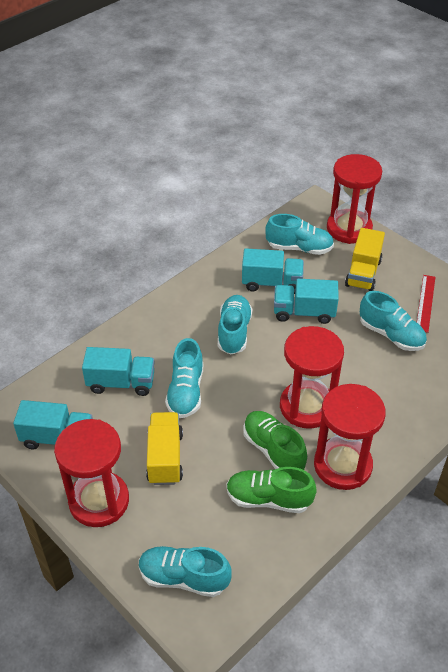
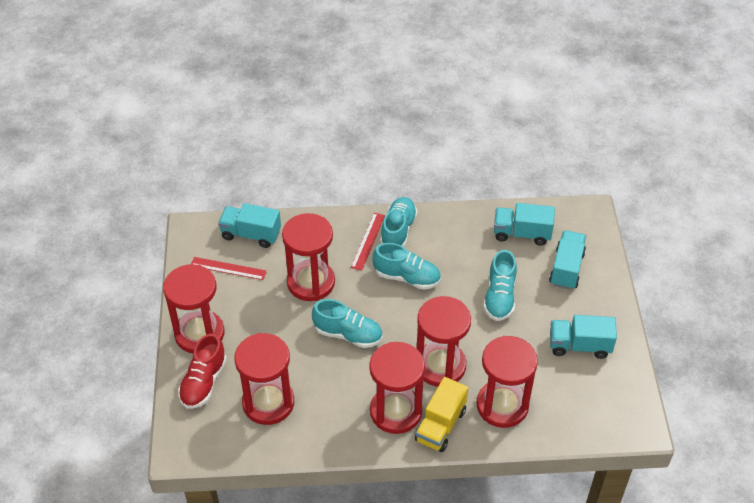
green shoe: [226,467,317,513] [243,411,307,470] = 2 -> none = 0
red hourglass: [54,419,129,527] [280,326,344,429] [314,384,386,490] [327,154,382,244] = 4 -> [163,264,224,353] [234,333,294,425] [282,213,335,301] [369,342,425,434] [417,296,471,387] [476,336,538,428] = 6
red ruler: [417,275,435,333] = 1 -> [191,257,267,280] [351,213,385,271] = 2
red shoe: none = 0 -> [178,333,227,409] = 1
turquoise shoe: [139,546,232,597] [165,338,203,418] [218,295,253,354] [265,214,334,255] [360,291,427,351] = 5 -> [312,299,382,348] [373,243,441,290] [380,197,418,247] [483,250,517,321] = 4
yellow truck: [146,412,183,485] [345,228,385,291] = 2 -> [415,377,468,452] = 1

